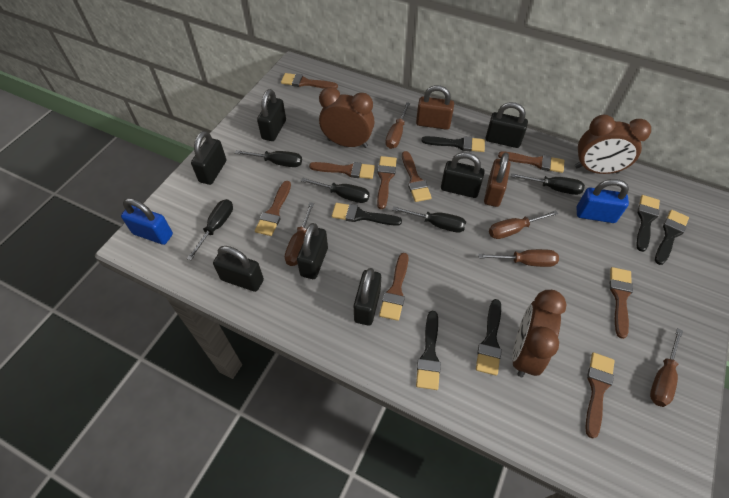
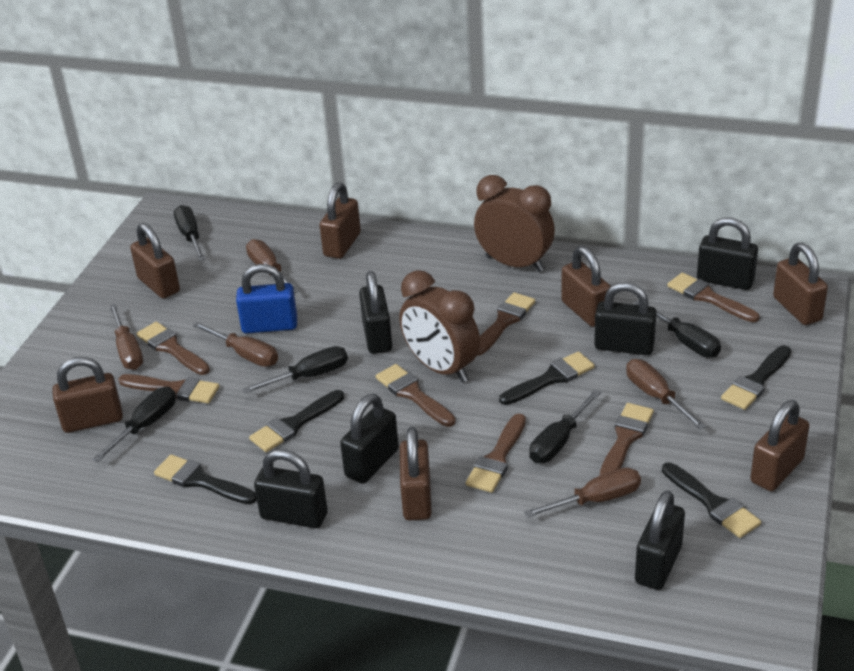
black brush: [332,203,402,226] [416,311,441,390] [421,136,485,152] [476,299,502,376] [636,195,660,252] [655,210,689,265] = 6 -> [154,454,257,504] [249,390,344,452] [499,351,595,405] [662,462,761,538] [721,345,791,410] = 5
black padlock: [191,131,226,185] [213,246,264,292] [257,89,286,141] [297,223,328,279] [353,268,381,326] [441,152,485,198] [485,102,528,148] = 7 -> [254,449,328,528] [340,394,399,484] [359,271,392,354] [594,282,657,355] [635,491,685,590] [697,217,758,290] = 6
blue padlock: [121,198,173,245] [577,179,629,223] = 2 -> [236,264,297,333] = 1
brown brush: [255,181,291,236] [281,73,338,89] [309,162,375,179] [377,156,397,209] [379,253,409,321] [402,151,432,202] [498,151,564,173] [586,353,615,439] [610,267,633,339] = 9 -> [118,374,219,403] [136,322,210,375] [376,364,456,427] [466,414,526,493] [477,292,535,356] [600,403,654,475] [667,273,760,322] = 7
brown clock: [319,87,374,148] [512,290,567,377] [575,115,651,174] = 3 -> [399,270,480,383] [474,175,555,272] = 2
brown padlock: [416,85,454,130] [484,152,511,207] = 2 -> [52,357,123,433] [130,223,180,299] [319,182,361,259] [400,427,432,521] [561,246,611,327] [750,400,809,491] [773,243,828,325] = 7

